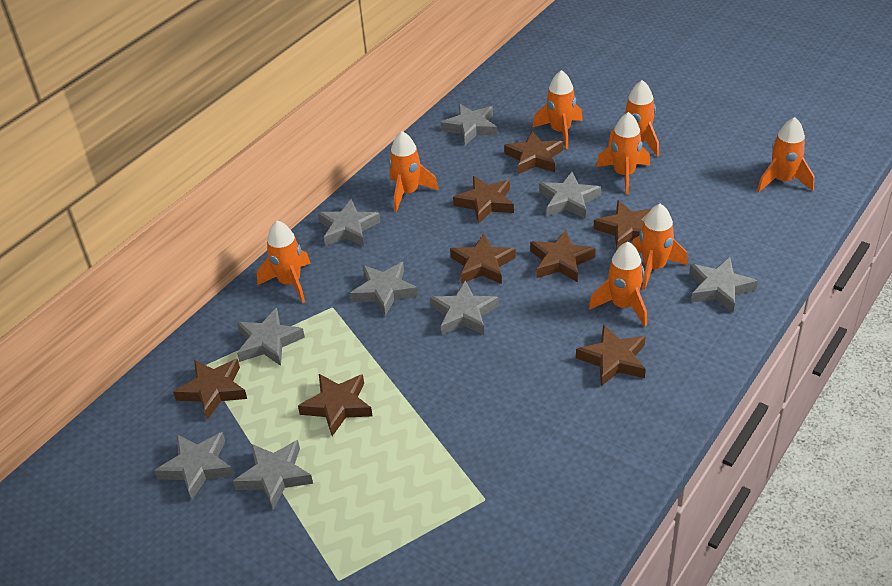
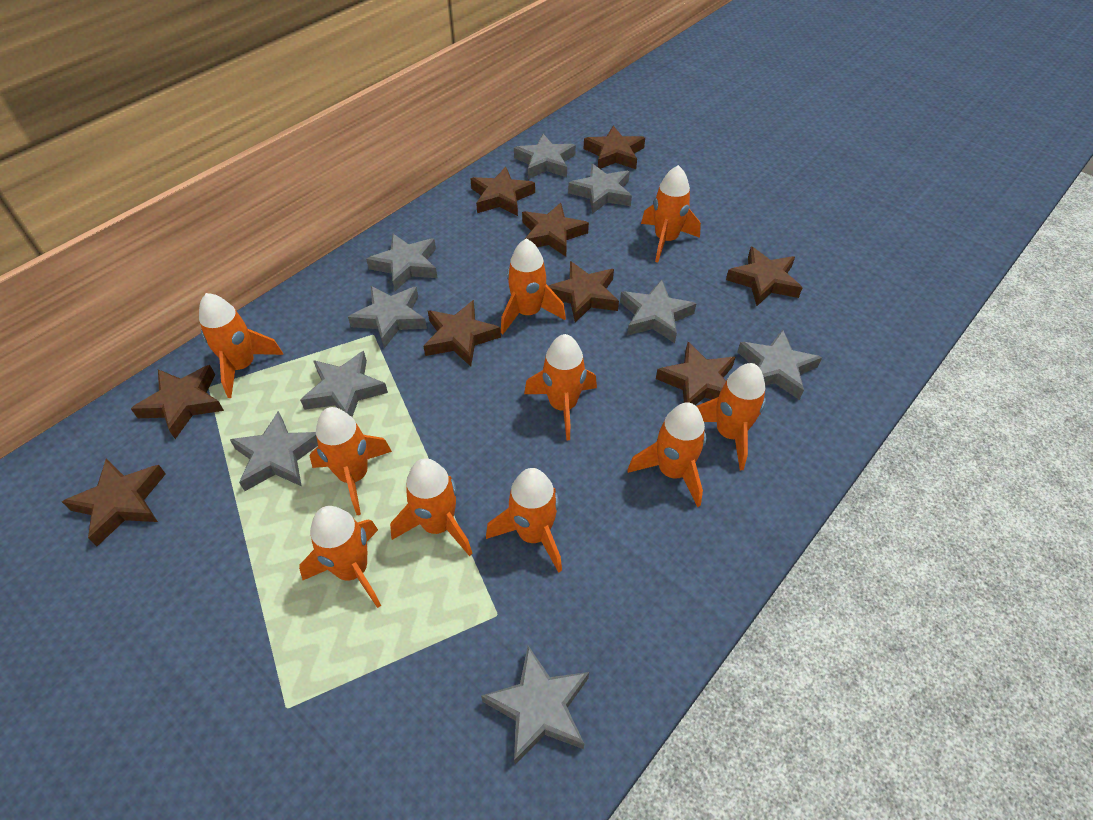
brown star: [173,359,247,420] [298,374,373,436] [450,233,516,284] [453,176,514,224] [504,131,563,174] [530,230,596,282] [576,324,646,386] [593,200,651,250] = 8 -> [62,459,166,546] [131,365,224,439] [423,300,501,366] [470,167,535,216] [522,203,589,257] [548,261,619,323] [584,126,645,169] [656,342,735,405] [726,247,802,306] = 9
orange rocket: [257,221,311,303] [389,131,439,212] [532,70,583,149] [589,242,647,326] [596,112,650,194] [608,80,659,157] [632,204,688,290] [757,117,814,192] = 8 -> [199,293,283,398] [299,506,381,608] [309,407,392,515] [390,458,473,556] [486,468,562,573] [501,239,566,334] [524,334,597,441] [628,402,706,507] [641,165,701,262] [696,363,766,470] = 10

